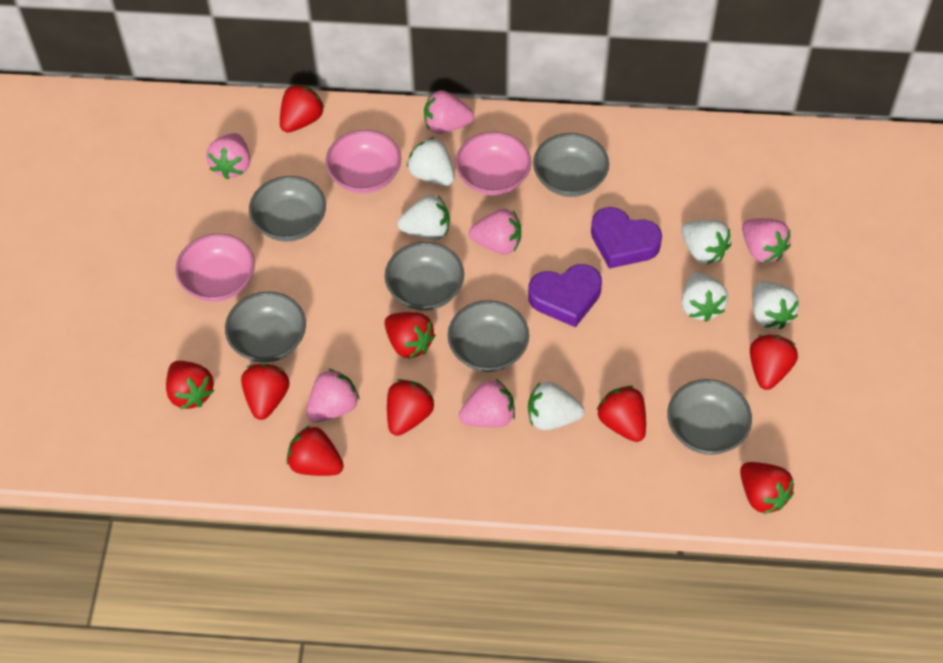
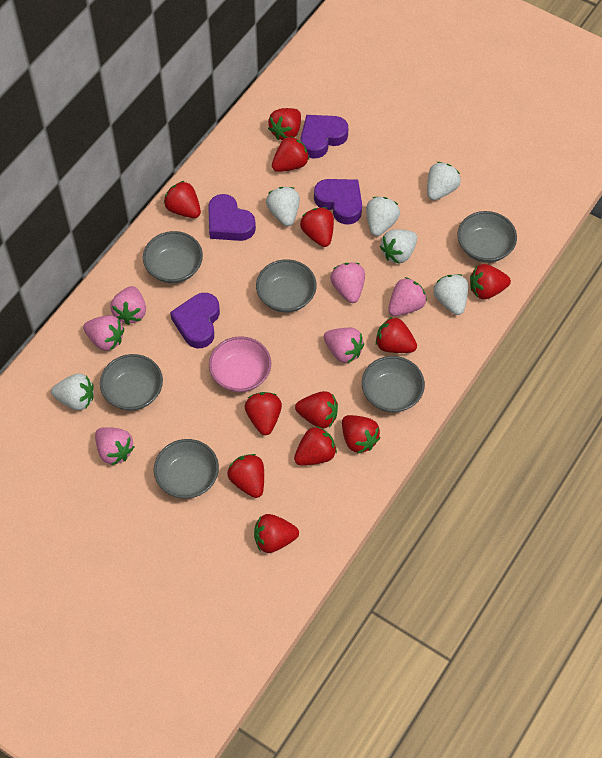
pink bowl: [175,234,255,302] [326,130,401,194] [455,132,531,196] = 3 -> [209,336,271,392] = 1
purple heart: [528,264,602,327] [591,207,662,269] = 2 -> [170,293,220,348] [208,194,256,241] [301,115,348,159] [314,179,362,225] = 4
red strawberry: [166,361,215,409] [241,364,290,420] [280,84,324,133] [287,425,344,476] [384,312,435,359] [387,379,434,436] [597,386,646,442] [740,462,794,514] [750,334,798,390] = 9 -> [164,181,201,218] [227,454,264,498] [245,392,282,435] [254,514,299,553] [268,108,301,140] [272,136,309,172] [294,426,337,466] [295,391,338,428] [300,207,334,247] [342,415,380,454] [376,317,417,353] [470,264,511,299] = 12

